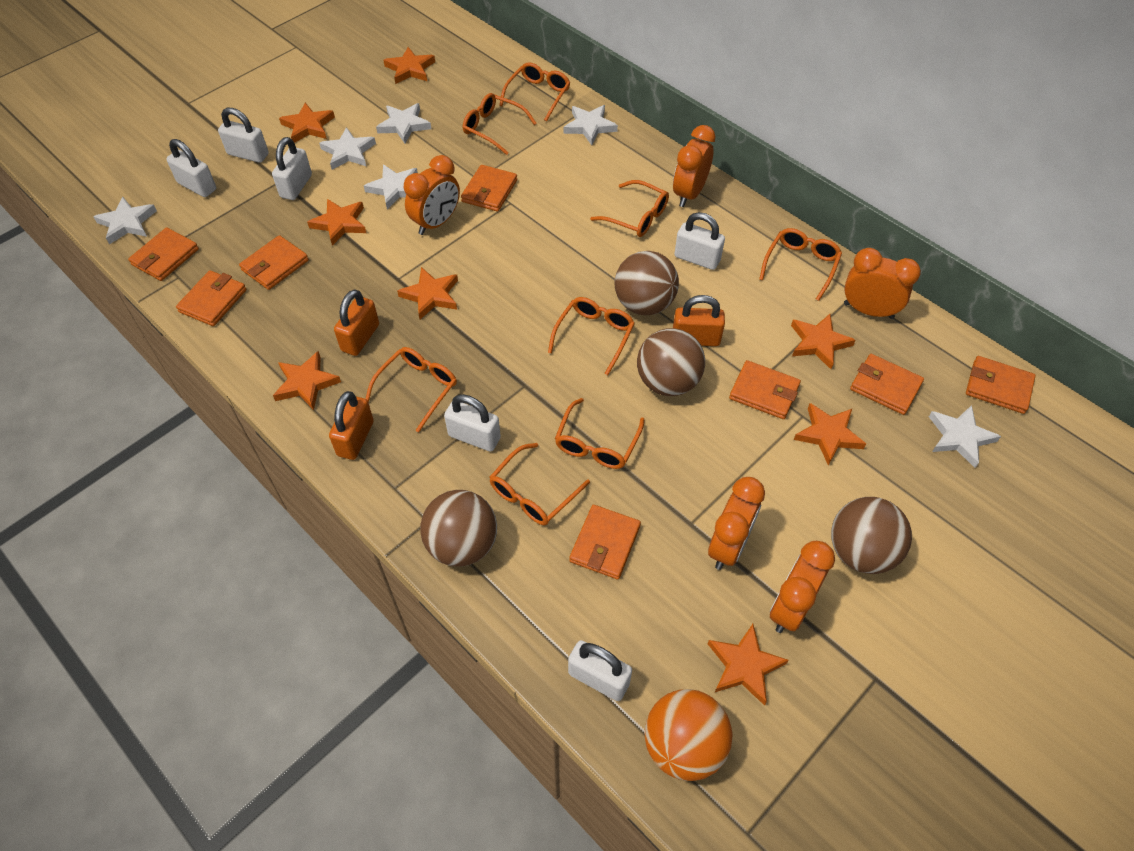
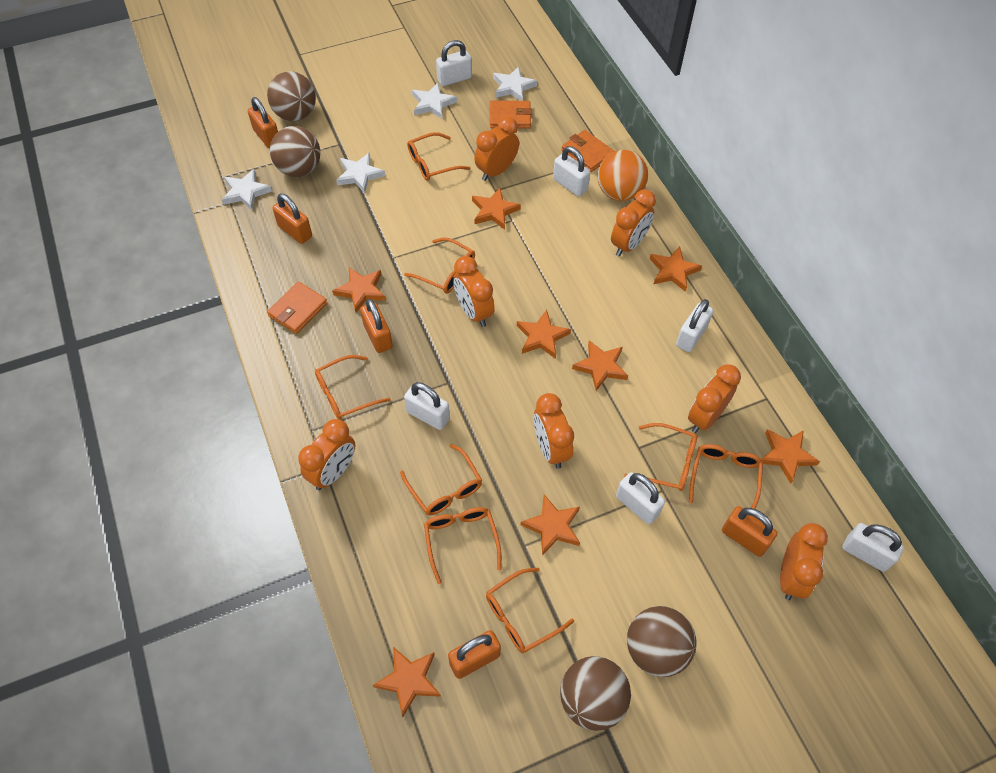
orange clock: [404,155,460,235] [673,125,716,207] [708,477,765,570] [770,541,835,633] [844,248,921,319] = 5 -> [298,419,355,490] [453,256,495,327] [474,116,519,181] [534,393,574,469] [611,189,656,257] [688,364,741,433] [780,523,828,600] = 7
orange padlock: [329,391,374,460] [334,289,379,356] [673,295,725,346] = 3 -> [248,97,278,148] [272,194,312,244] [360,299,393,353] [448,630,501,679] [722,506,777,557] = 5
orange wallet: [128,227,199,281] [176,270,246,326] [239,235,309,290] [461,165,517,212] [569,505,641,579] [729,360,801,419] [850,354,924,415] [966,356,1036,414] = 8 -> [267,282,327,334] [490,101,532,129] [561,130,614,172] = 3
white star: [93,197,157,244] [319,127,376,170] [364,164,418,209] [376,103,431,143] [564,105,618,145] [929,405,1001,468] = 6 -> [222,169,272,210] [336,152,385,193] [412,83,457,119] [493,66,537,101] = 4

